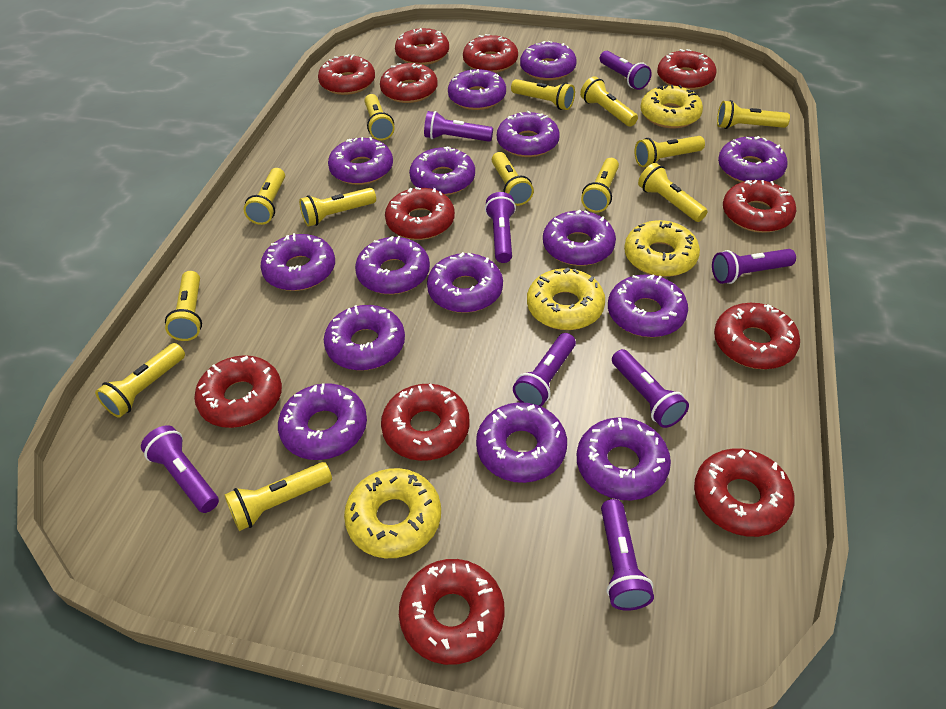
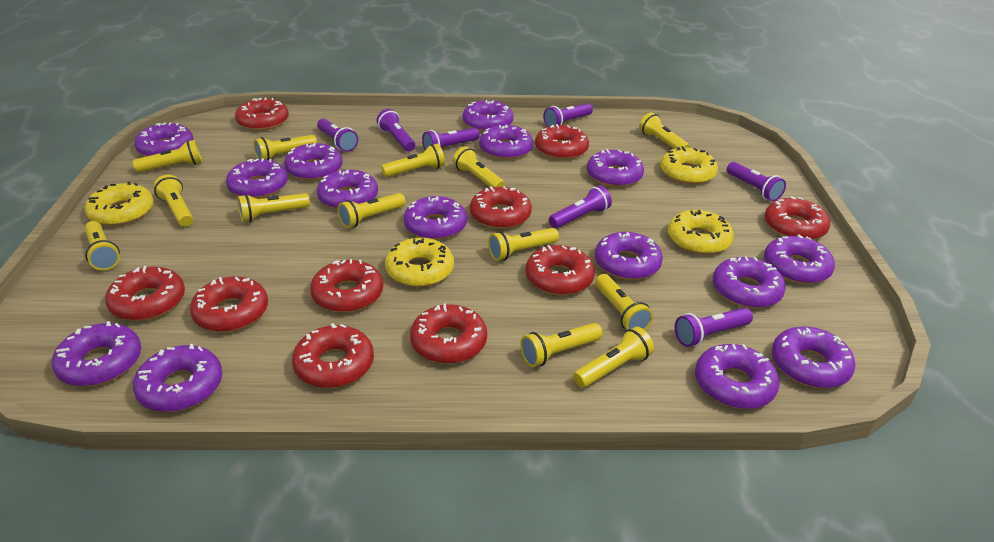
purple flashlight: [141,425,219,513] [424,111,493,142] [485,192,516,263] [513,333,576,407] [600,51,652,90] [601,499,654,611] [612,349,689,428] [712,249,796,284] = 8 -> [317,119,358,152] [377,109,415,152] [422,128,480,150] [543,103,593,127] [549,185,612,228] [675,308,753,347] [727,162,786,201] = 7
red donut: [194,355,282,428] [318,54,375,95] [380,63,438,103] [381,383,470,461] [385,187,455,240] [395,28,449,65] [399,559,505,665] [463,34,518,73] [657,49,717,90] [694,448,795,537] [714,303,800,369] [723,180,797,233] = 12 -> [105,266,185,321] [190,276,268,332] [235,98,289,131] [292,323,374,388] [310,259,383,313] [410,303,487,364] [470,186,532,229] [525,245,595,295] [535,124,589,160] [765,196,830,240] = 10

